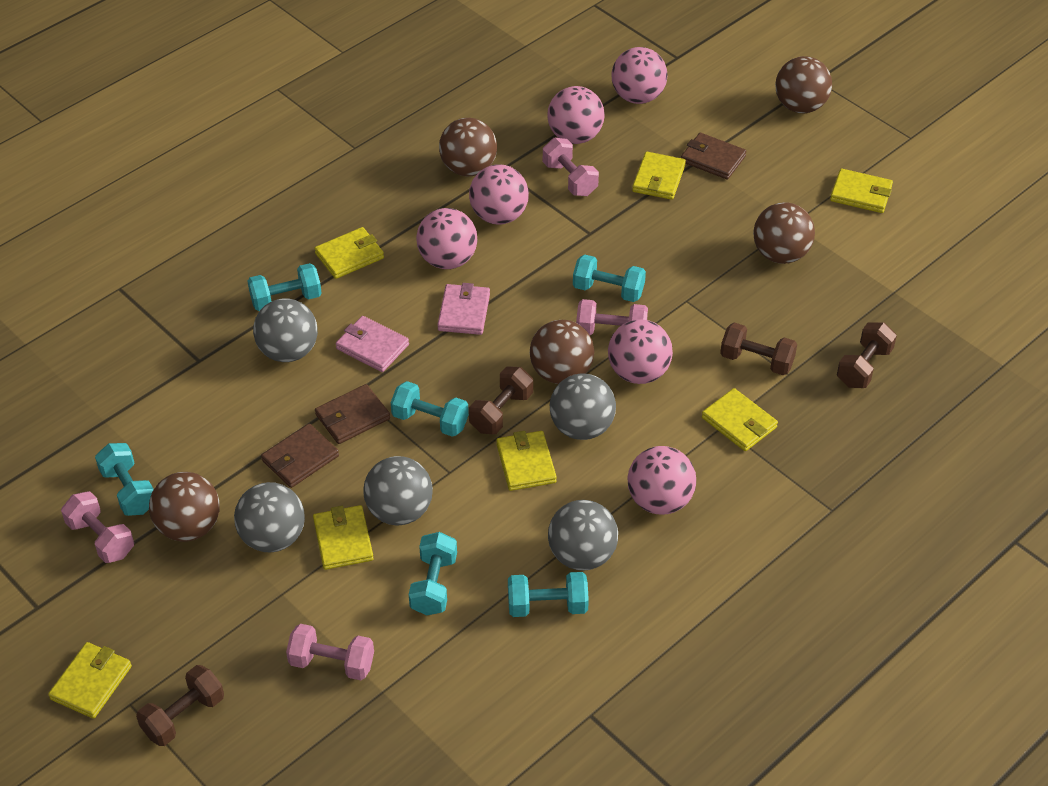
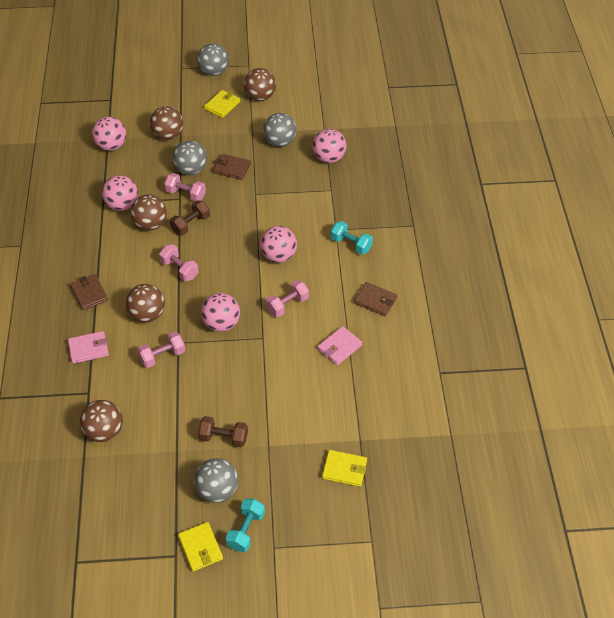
brown dumbbell: [136,665,224,746] [469,367,533,434] [720,322,797,375] [837,322,897,388] = 4 -> [170,200,210,235] [198,416,248,448] = 2
grey ball: [234,482,305,552] [253,298,318,362] [363,456,433,525] [548,500,618,571] [550,373,616,440] = 5 -> [173,141,207,175] [194,458,238,503] [197,44,229,76] [263,113,297,147] = 4
pink ball: [416,208,478,269] [469,164,529,225] [547,86,604,144] [608,319,673,384] [612,47,667,104] [628,446,696,515] = 6 -> [92,117,126,151] [102,175,138,211] [201,293,240,332] [260,226,297,263] [312,129,347,163] = 5
turquoise dumbbell: [95,443,154,516] [248,263,322,311] [391,381,469,437] [409,532,457,615] [508,572,589,617] [573,255,646,302] = 6 -> [226,498,265,552] [331,221,373,255] = 2
yellow wallet: [48,642,132,719] [313,505,373,570] [314,227,384,279] [496,431,557,491] [632,152,686,200] [702,388,778,451] [830,169,893,213] = 7 -> [178,522,223,571] [204,90,240,118] [322,450,367,487] = 3

